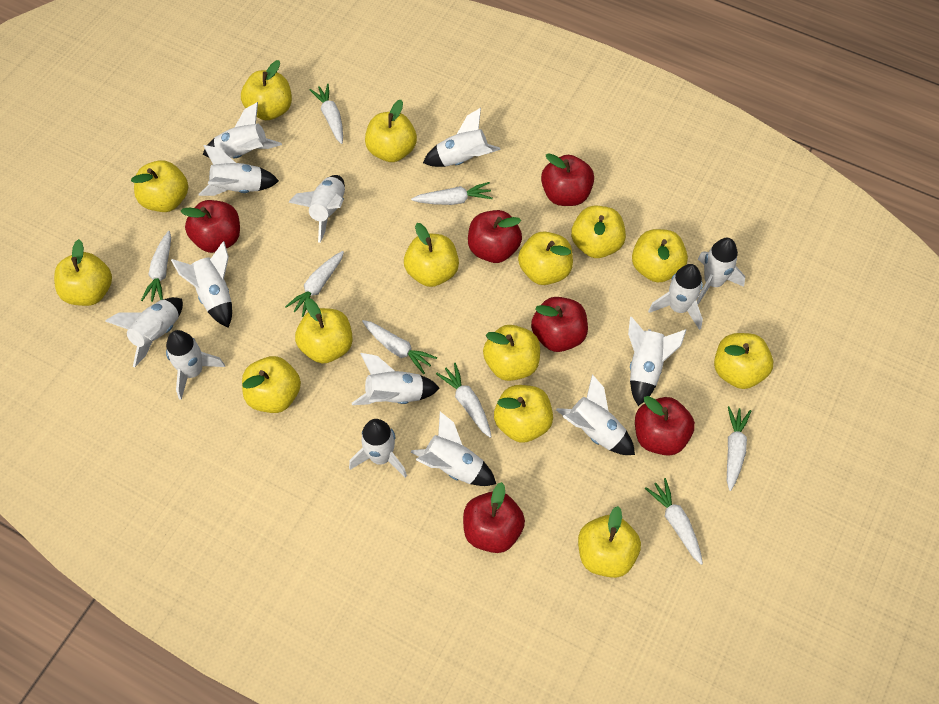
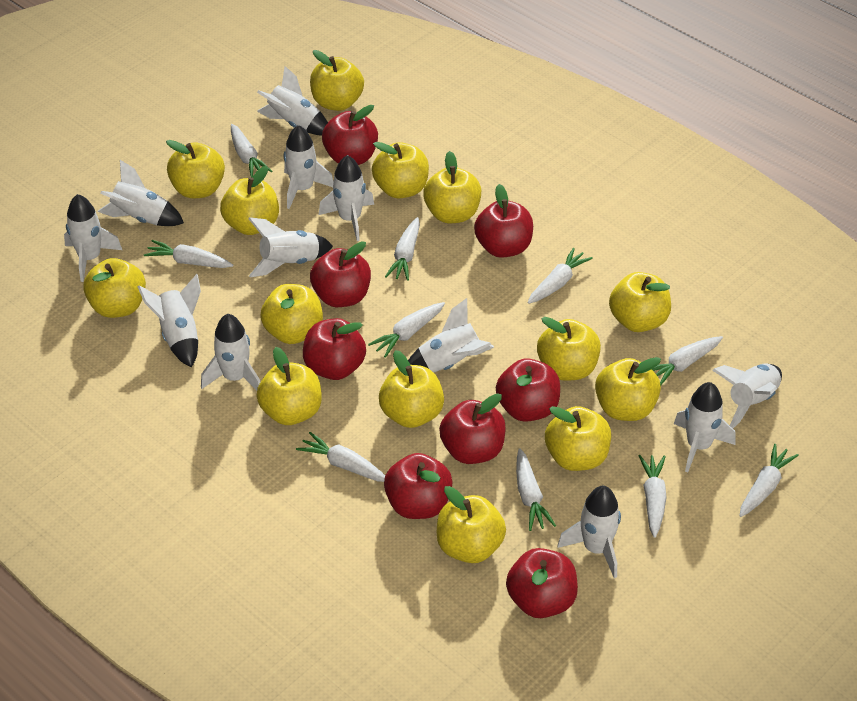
red apple: [181,200,240,253] [463,482,525,553] [468,210,522,263] [531,297,588,352] [541,153,594,206] [635,396,695,456] = 6 -> [303,318,366,380] [310,241,371,307] [322,105,378,165] [384,453,453,519] [439,393,506,464] [474,184,533,258] [496,358,560,422] [506,548,578,618] = 8
white carrot: [141,231,171,302] [285,251,344,317] [309,84,343,144] [362,320,437,374] [411,182,493,205] [436,363,492,438] [645,478,703,565] [727,406,751,491] = 8 -> [144,240,233,268] [231,124,272,177] [296,432,385,482] [368,302,445,358] [385,217,420,281] [516,448,556,531] [527,248,593,304] [638,455,667,538] [652,336,723,385] [739,444,799,517] = 10
white rocket: [105,297,183,367] [166,330,225,400] [171,241,232,328] [198,145,279,196] [202,102,282,158] [288,175,345,243] [349,419,407,478] [352,353,440,405] [411,412,496,486] [423,108,501,167] [556,374,635,455] [628,317,686,406] [648,264,703,330] [697,238,745,304] = 14 -> [64,194,122,282] [98,160,184,226] [138,274,201,368] [201,314,260,390] [248,217,333,277] [257,66,328,136] [284,125,334,209] [319,155,374,241] [408,298,494,373] [557,486,621,578] [674,382,736,472] [712,363,782,428] = 12

